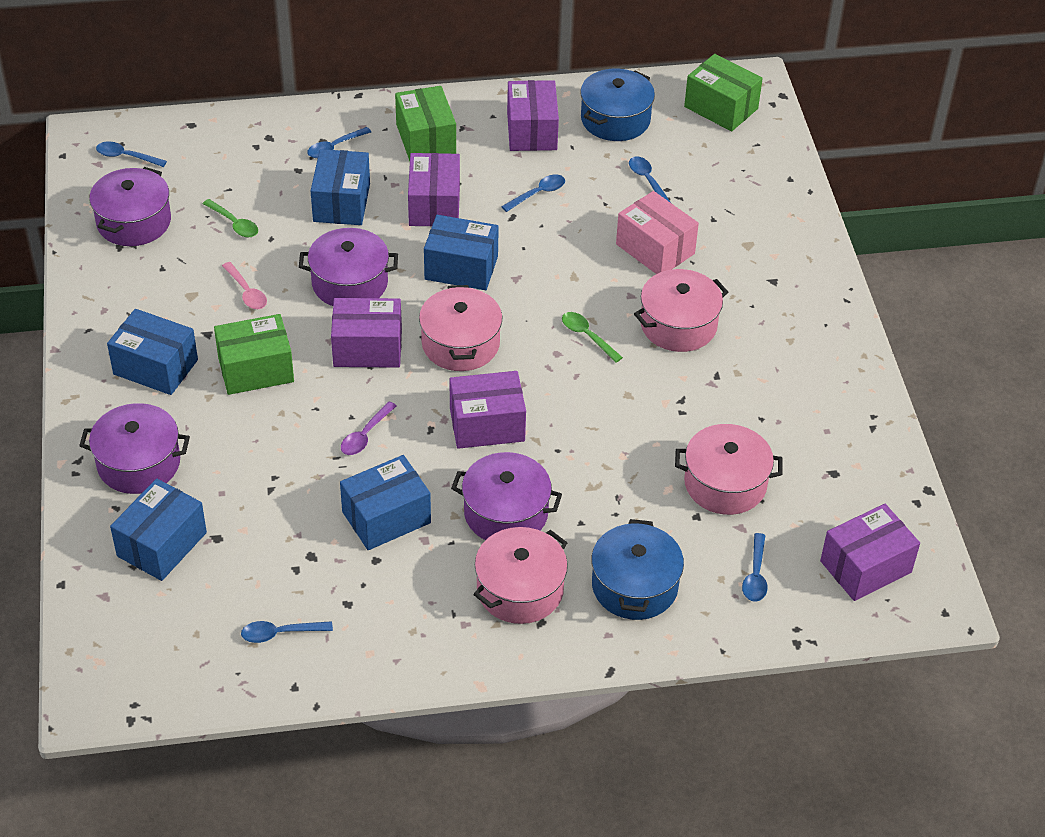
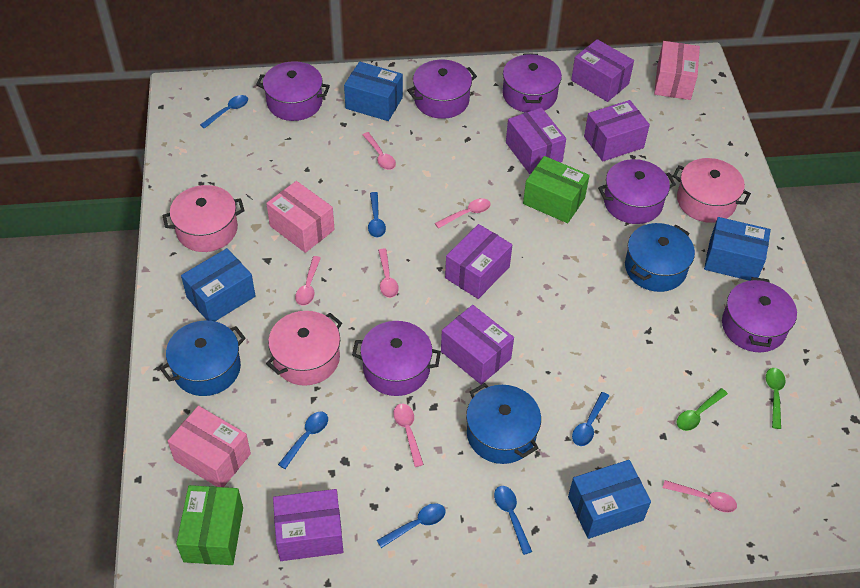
blue box: [107,309,198,395] [110,478,207,581] [311,149,370,225] [340,455,431,550] [424,215,499,290] = 5 -> [181,248,255,321] [344,61,403,121] [568,460,651,539] [704,217,771,281] = 4
blue pot: [580,69,655,141] [591,519,684,620] = 2 -> [160,320,246,396] [466,383,541,464] [625,223,695,292] = 3
green box: [214,314,294,395] [395,86,456,161] [684,54,763,131] = 3 -> [176,485,243,565] [523,156,590,223] = 2
pink box: [616,191,699,274] = 1 -> [168,406,251,487] [266,181,335,253] [654,41,700,100] = 3
pink pot: [419,285,502,371] [473,527,568,624] [634,269,728,352] [675,424,783,515] = 4 -> [162,185,244,252] [266,311,342,386] [673,158,751,223] = 3
pink spoon: [222,262,267,309] = 1 -> [295,256,321,306] [363,132,396,170] [378,249,399,298] [393,404,424,467] [435,198,491,229] [663,480,737,512] = 6
purple box: [331,298,402,368] [408,153,460,227] [450,371,526,449] [507,80,559,151] [820,504,920,601] = 5 -> [273,489,343,561] [441,305,514,385] [445,224,512,299] [506,107,566,174] [571,39,634,102] [584,100,650,162] = 6
purple pot: [79,403,190,494] [89,167,171,246] [299,228,398,306] [451,452,562,540] = 4 -> [256,61,330,121] [352,321,441,396] [407,60,477,119] [503,53,562,113] [598,159,676,224] [722,277,797,352] = 6
purple spoon: [341,402,396,455] = 1 -> none = 0

